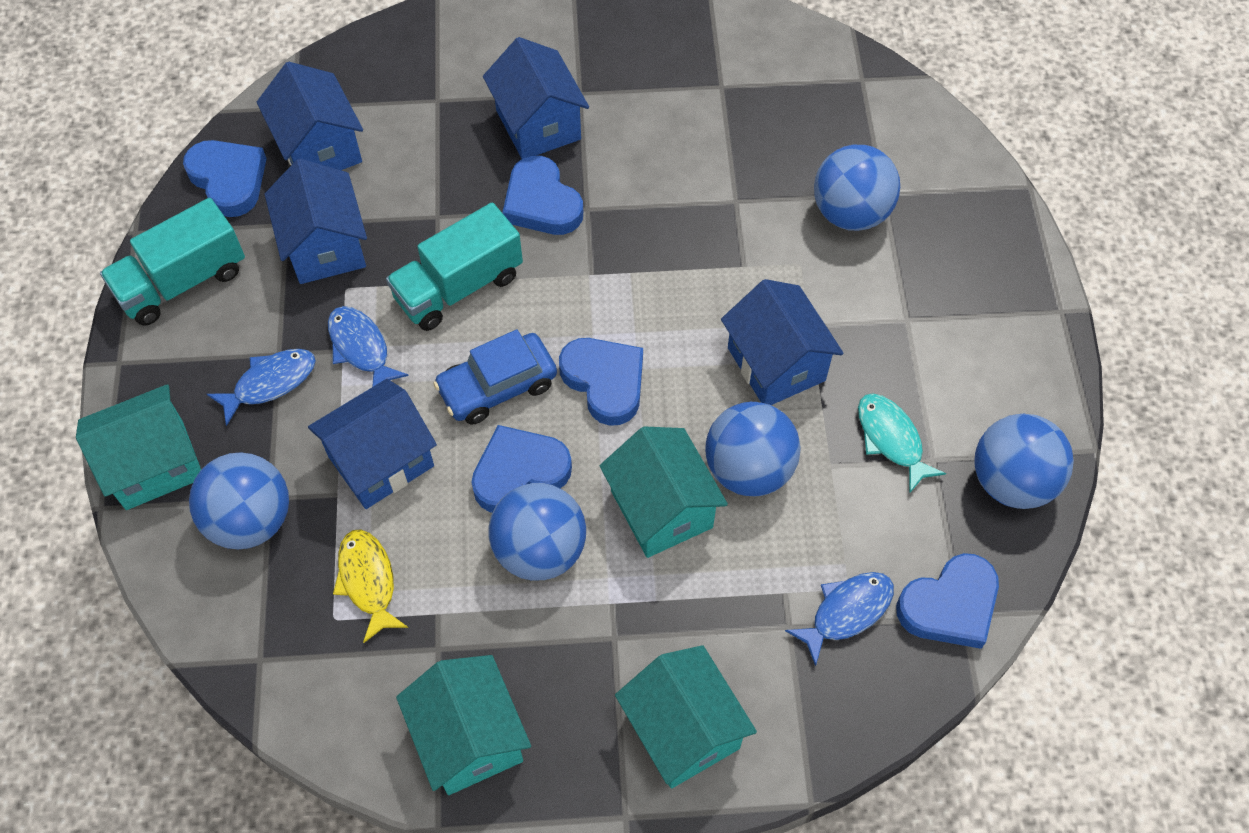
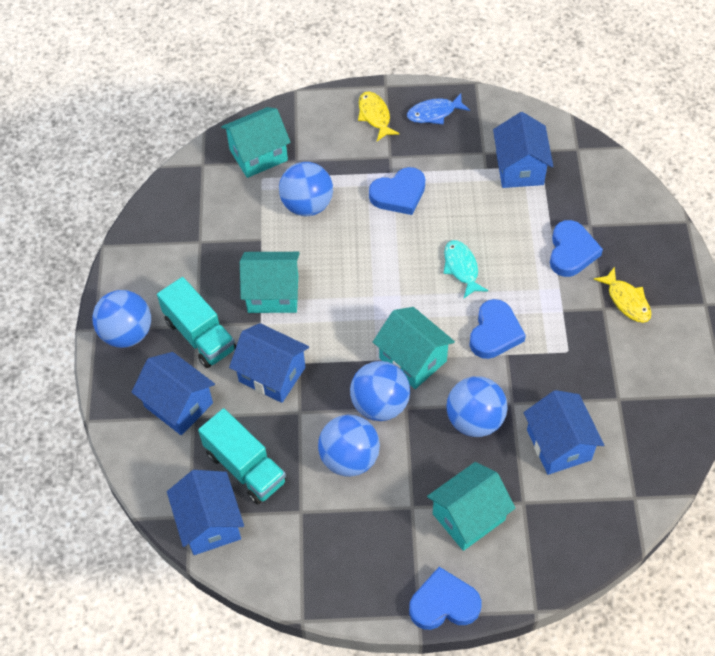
blue car: [433,329,557,425] = 1 -> none = 0
blue fish: [207,349,316,426] [328,306,409,387] [785,572,894,666] = 3 -> [407,93,470,125] = 1
blue heart: [183,140,267,217] [471,425,572,513] [502,155,583,235] [559,338,643,426] [896,553,999,649] = 5 -> [369,167,425,215] [409,567,481,630] [469,299,526,359] [550,220,603,277] = 4
yellow fish: [333,530,408,643] = 1 -> [358,91,399,141] [593,267,652,323] = 2

